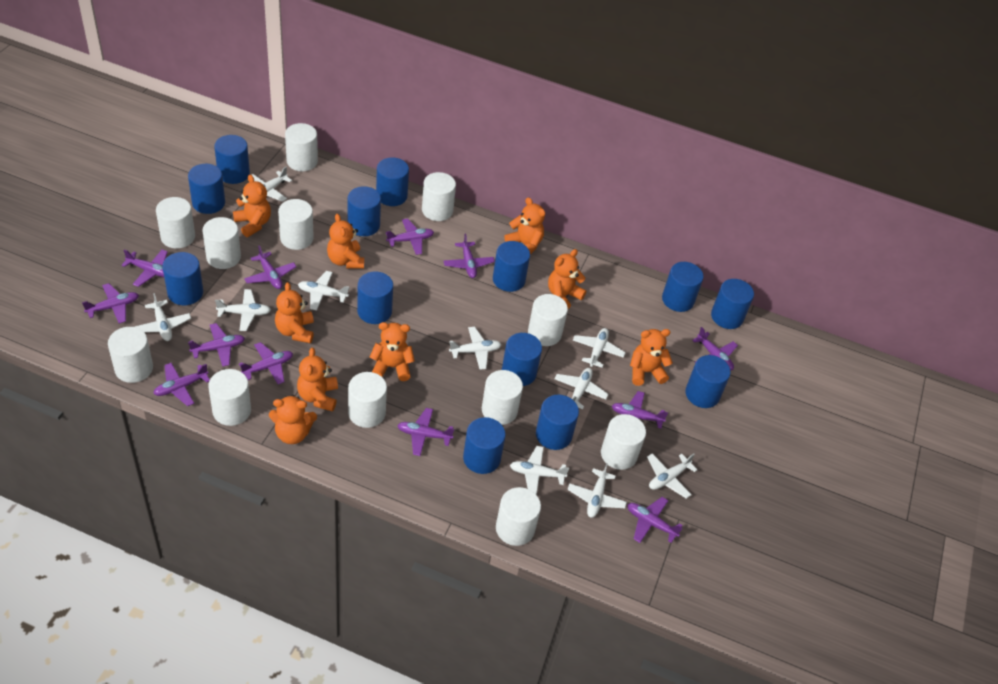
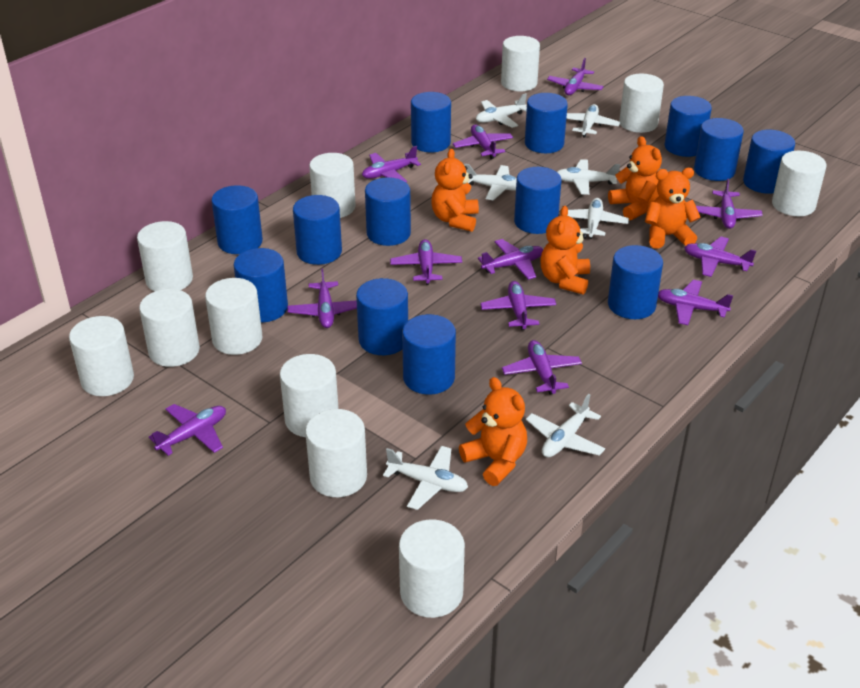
orange teddy bear: [233,175,271,237] [269,395,317,444] [275,282,314,343] [297,348,338,412] [327,214,364,269] [370,322,415,381] [504,197,545,255] [548,249,586,309] [630,329,673,386] = 9 -> [431,149,479,232] [459,377,527,486] [540,206,590,295] [608,136,662,220] [645,168,701,249] = 5
white cylinder: [108,327,153,383] [156,197,195,249] [202,217,241,269] [208,369,251,426] [278,199,314,250] [285,123,318,171] [348,372,387,428] [422,172,456,221] [482,370,523,425] [496,487,541,546] [528,294,568,346] [601,414,646,470] = 12 -> [69,316,134,396] [137,221,193,291] [139,289,200,367] [205,278,262,355] [280,354,339,437] [305,409,367,497] [309,153,356,218] [399,519,465,618] [501,36,540,91] [619,73,664,133] [772,151,826,216] = 11
white plane: [135,293,191,341] [215,289,271,331] [252,167,292,202] [298,271,350,310] [449,327,502,370] [510,446,569,495] [555,368,608,409] [567,463,627,518] [573,328,626,368] [647,453,697,498] = 10 -> [383,446,468,510] [464,164,517,200] [476,93,527,128] [526,394,605,457] [557,159,620,195] [566,104,620,138] [567,198,629,239] = 7

